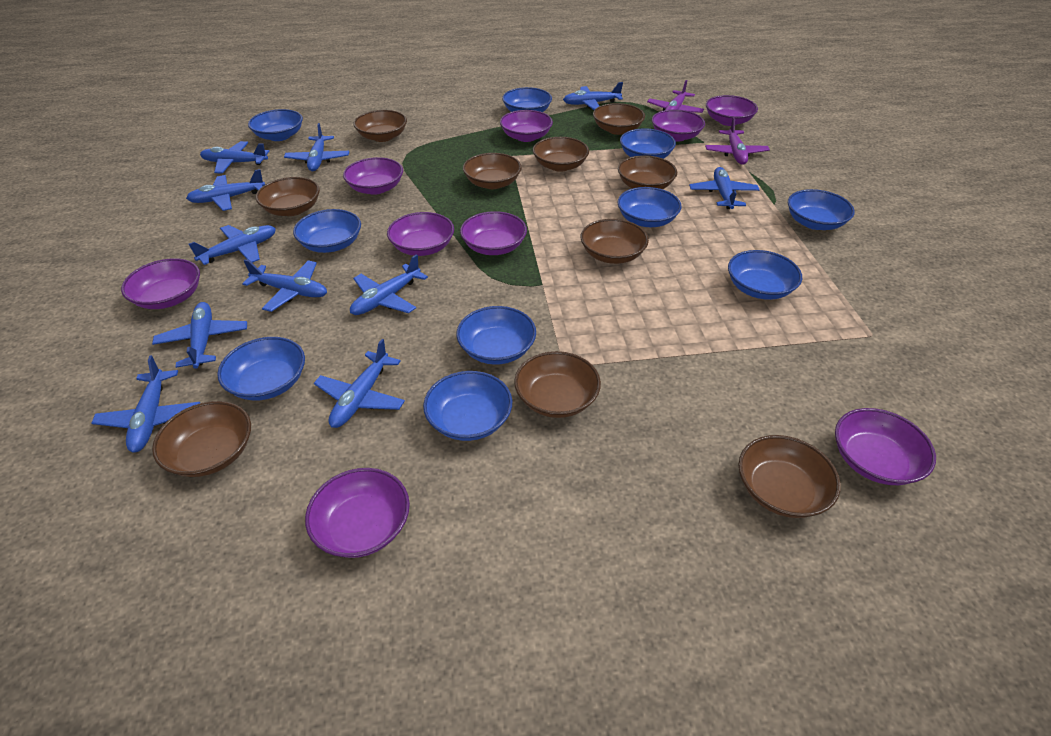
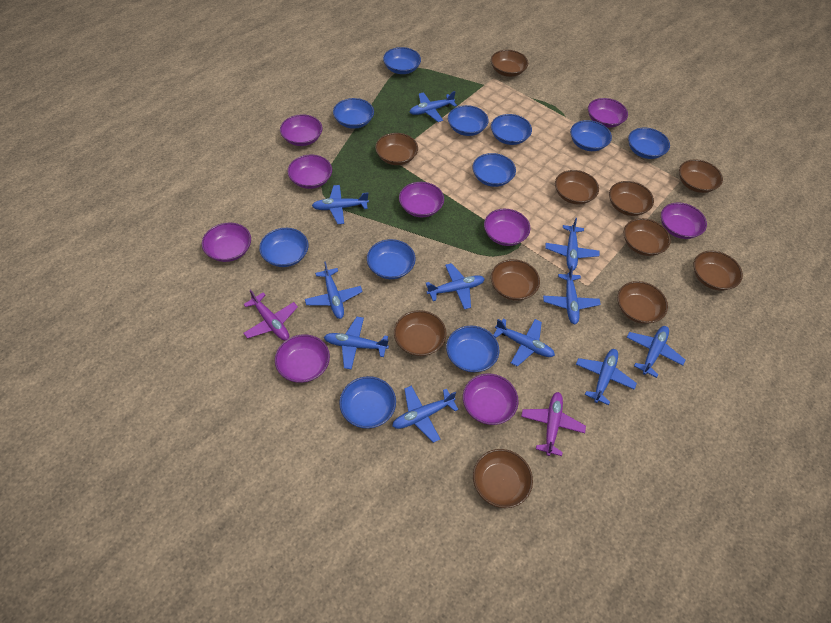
blue bowl: [217,337,305,400] [248,109,303,141] [293,209,361,253] [423,371,513,441] [456,306,536,365] [502,87,552,112] [618,187,682,227] [620,128,676,159] [728,250,802,300] [788,189,855,230] = 10 -> [259,228,308,267] [333,98,374,129] [339,376,396,429] [367,239,416,279] [383,47,421,74] [446,326,499,372] [448,105,489,136] [473,153,516,187] [491,114,532,145] [570,120,612,151] [628,128,670,159] = 11
brown bowl: [152,401,251,477] [256,177,320,216] [353,110,407,142] [463,153,522,189] [514,351,601,418] [533,137,589,172] [581,219,649,264] [593,103,645,135] [618,155,677,189] [738,435,841,518] = 10 -> [375,133,418,165] [394,310,447,356] [473,449,533,508] [491,50,528,77] [491,259,540,301] [555,170,599,204] [609,181,654,216] [617,281,668,324] [624,218,671,256] [679,159,723,193] [694,251,743,291] = 11

